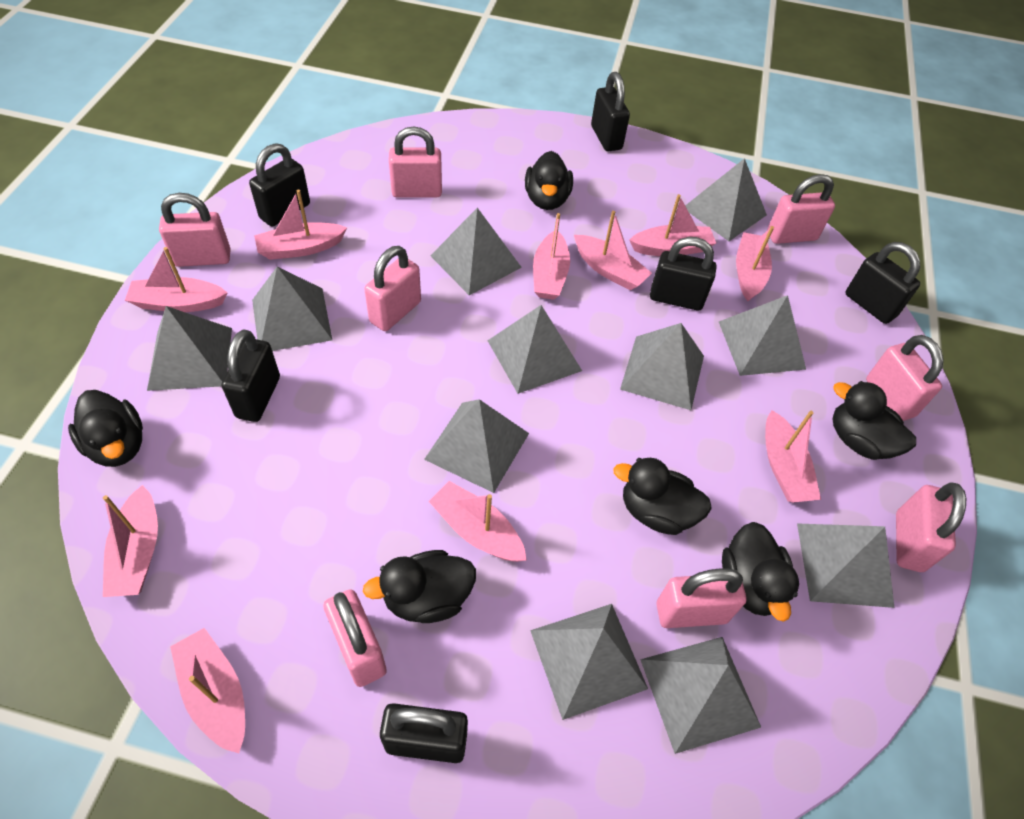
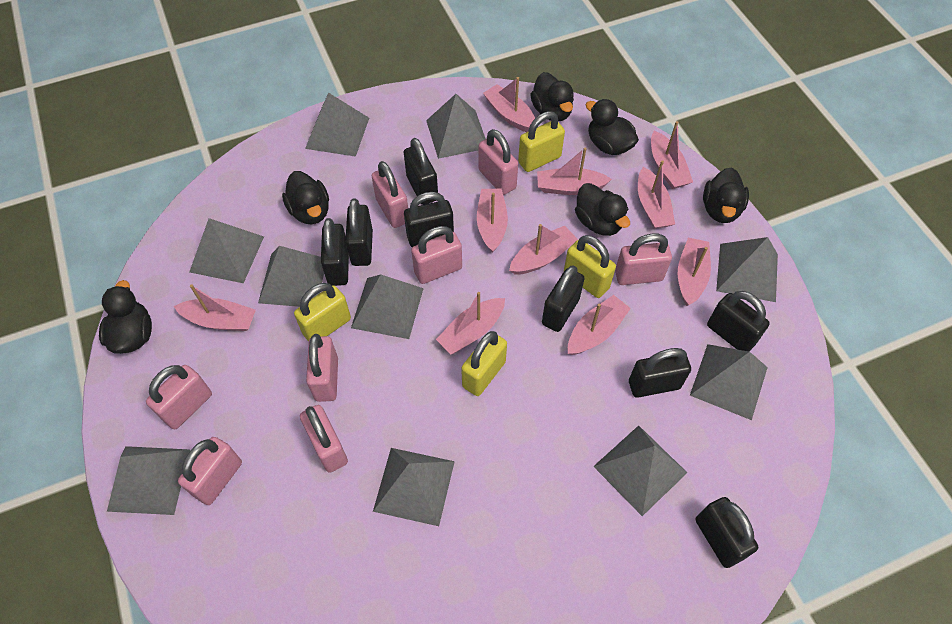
black padlock: [222,329,280,422] [249,143,310,226] [380,703,468,763] [591,72,630,151] [650,237,717,310] [845,242,920,324] = 6 -> [321,218,349,286] [345,198,373,266] [404,138,438,205] [404,192,454,247] [542,265,585,332] [629,348,691,398] [695,497,758,568] [707,291,770,351] = 8
grey pyramid: [147,306,232,391] [252,267,332,351] [424,399,529,493] [430,208,522,295] [488,305,582,394] [530,604,648,720] [620,323,704,410] [640,637,761,754] [685,158,767,241] [719,295,806,376] [797,524,895,608] = 11 -> [107,446,190,515] [189,218,264,283] [258,246,324,307] [305,92,369,157] [351,274,424,339] [373,448,455,526] [426,94,486,159] [593,425,687,516] [690,344,768,420] [716,237,778,302] = 10
yellow padlock: none = 0 -> [294,283,351,342] [461,331,507,396] [518,111,565,172] [564,235,616,298] = 4

